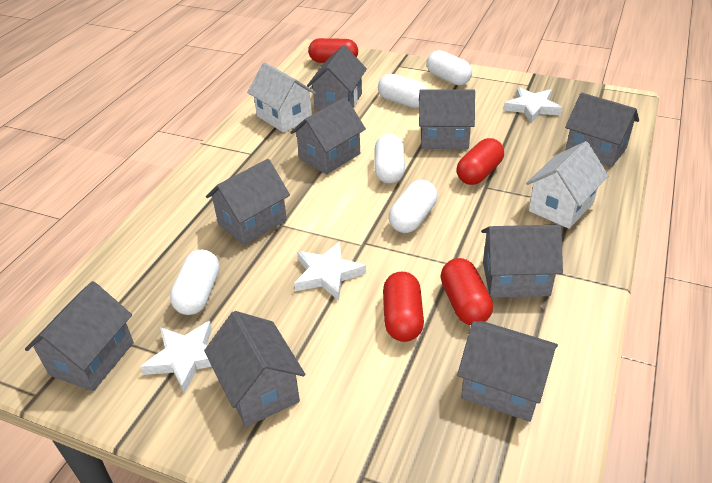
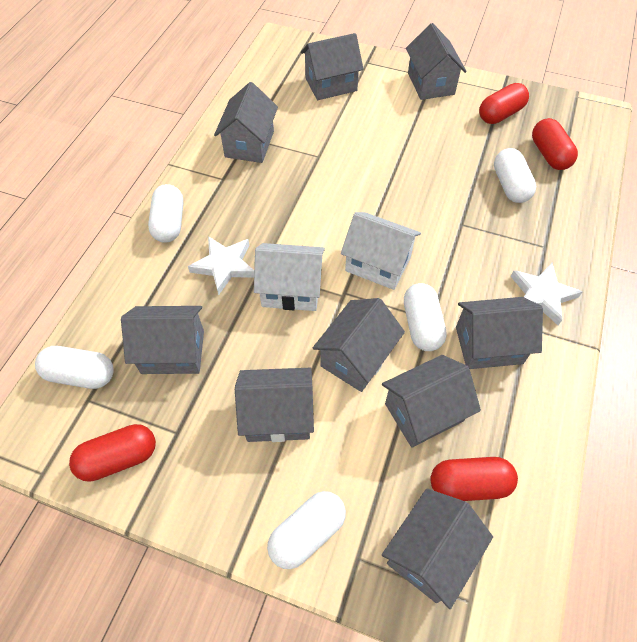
white star: [140,321,212,393] [294,241,366,301] [504,87,562,123] = 3 -> [188,236,254,295] [511,262,583,325] = 2

